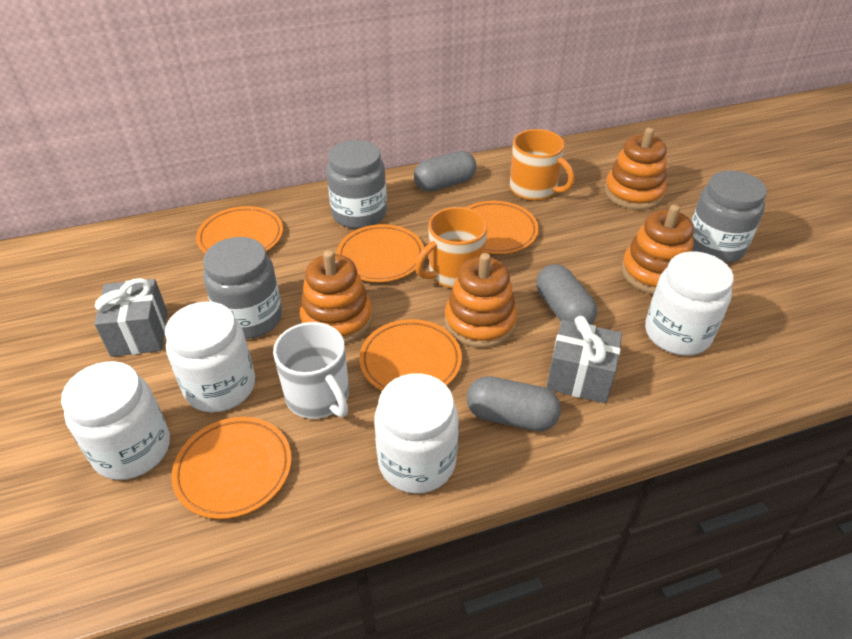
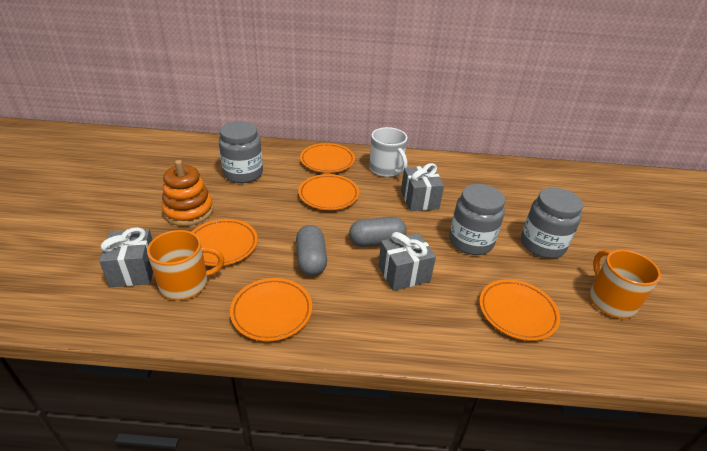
grey capsule: [414,151,476,192] [467,376,561,431] [536,264,597,325] = 3 -> [296,225,327,276] [349,217,407,247] = 2
grey gift: [94,278,167,357] [546,316,622,403] = 2 -> [99,227,153,287] [378,232,436,291] [401,163,444,211] = 3
orange stacking toy: [300,250,373,344] [444,253,517,348] [604,128,667,210] [621,205,694,294] = 4 -> [162,160,213,226] = 1
white jar: [61,361,170,480] [165,302,255,413] [374,373,459,494] [645,251,734,356] = 4 -> none = 0

